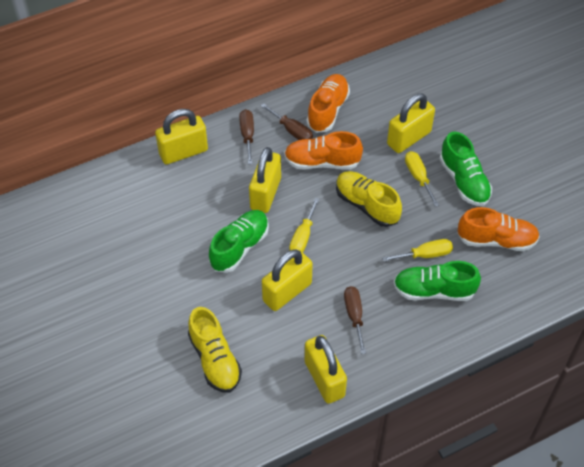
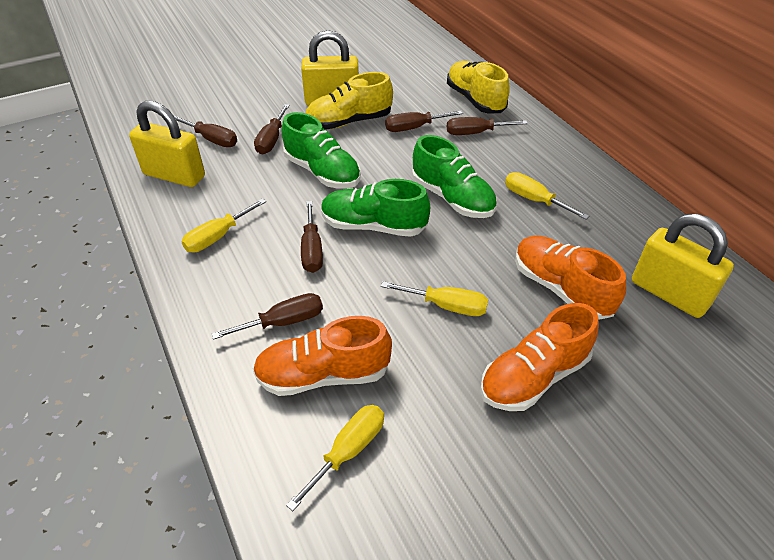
brown screwdriver: [239,109,254,164] [261,103,313,140] [344,286,366,354] = 3 -> [174,115,237,147] [211,293,323,340] [254,104,290,154] [301,201,323,273] [385,111,463,132] [447,117,528,135] = 6
yellow padlock: [155,109,208,165] [249,147,281,213] [262,249,313,311] [305,335,347,404] [387,93,435,153] = 5 -> [129,101,205,187] [301,30,359,106] [632,214,734,318] = 3
yellow screwdriver: [290,198,320,252] [382,239,453,262] [405,151,439,207] = 3 -> [181,198,266,253] [286,405,384,511] [381,281,488,316] [505,172,589,220] = 4

